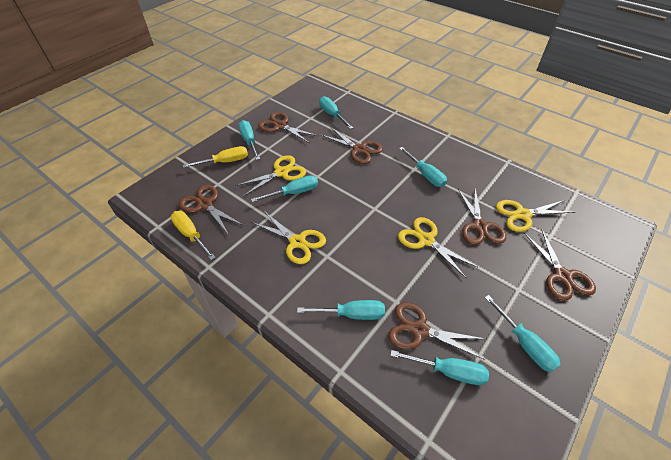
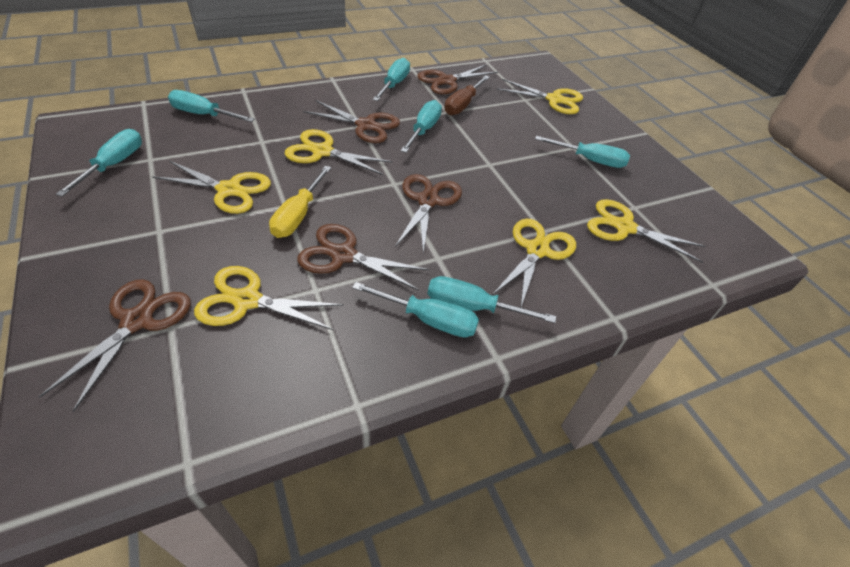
brown scissors: [179,185,244,235] [258,112,318,143] [321,127,383,164] [388,302,485,360] [458,189,506,245] [524,229,596,301] = 6 -> [39,279,191,412] [297,224,429,291] [303,100,400,143] [395,174,462,254] [417,64,498,95] = 5
brown screwdriver: none = 0 -> [444,75,490,115] = 1
yellow scissors: [235,155,306,197] [251,211,326,264] [398,217,477,278] [496,200,575,232] = 4 -> [152,161,271,214] [194,266,344,330] [285,129,392,175] [492,219,576,307] [496,79,583,114] [587,199,705,263] = 6
yellow screwdriver: [171,211,216,260] [183,146,248,168] = 2 -> [269,166,331,238] = 1

